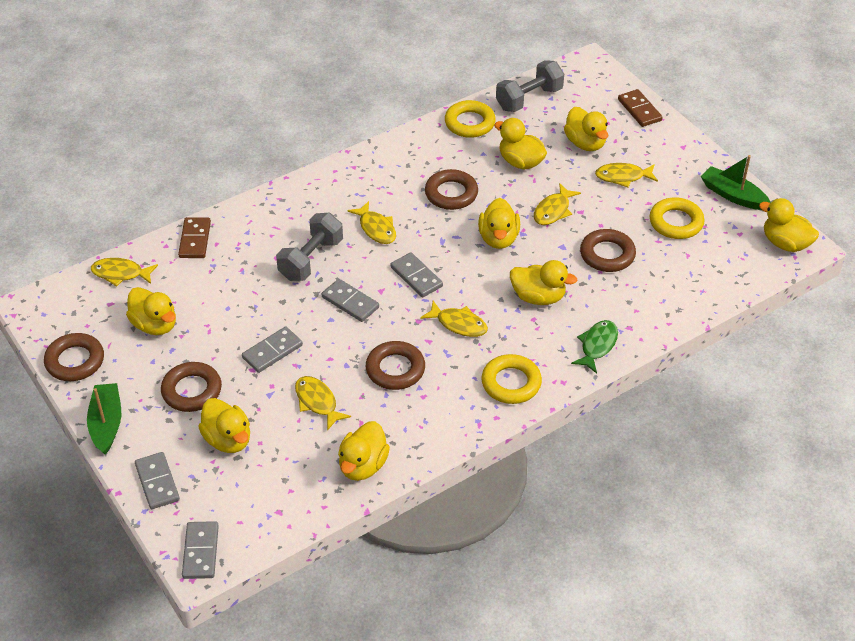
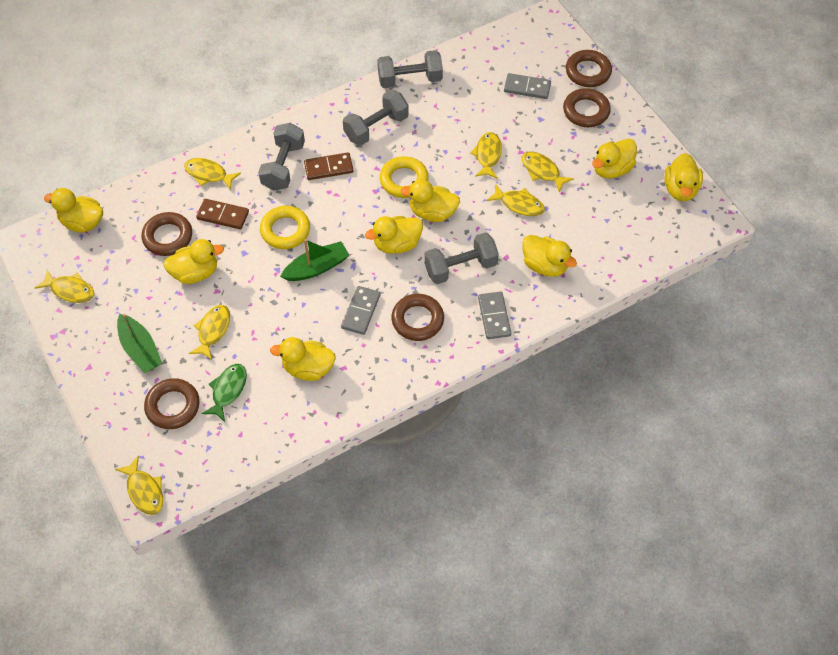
grey domino: [135,452,180,509] [182,521,219,579] [242,326,303,373] [322,279,379,322] [390,252,443,297] = 5 -> [341,286,380,335] [478,292,511,339] [504,73,551,99] = 3
grey dumbbell: [276,213,343,281] [496,60,564,112] = 2 -> [258,123,305,191] [343,90,409,145] [377,50,443,88] [424,233,499,284] = 4
yellow fish: [91,258,158,286] [295,376,351,431] [347,201,396,244] [420,301,488,337] [534,183,581,225] [595,163,658,187] = 6 -> [35,270,94,303] [115,455,163,515] [184,158,241,190] [189,305,230,360] [470,132,502,179] [486,183,545,216] [522,152,574,192] = 7
yellow ring: [445,100,496,138] [481,354,542,404] [650,197,704,239] = 3 -> [260,206,310,249] [380,156,429,198] = 2

